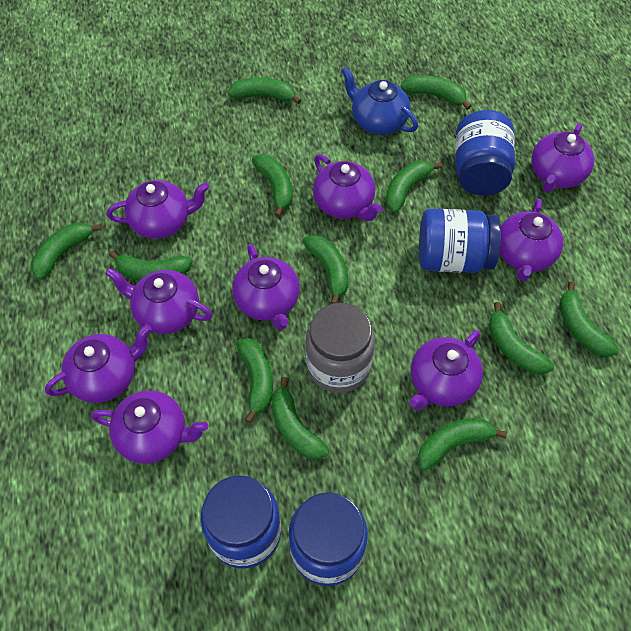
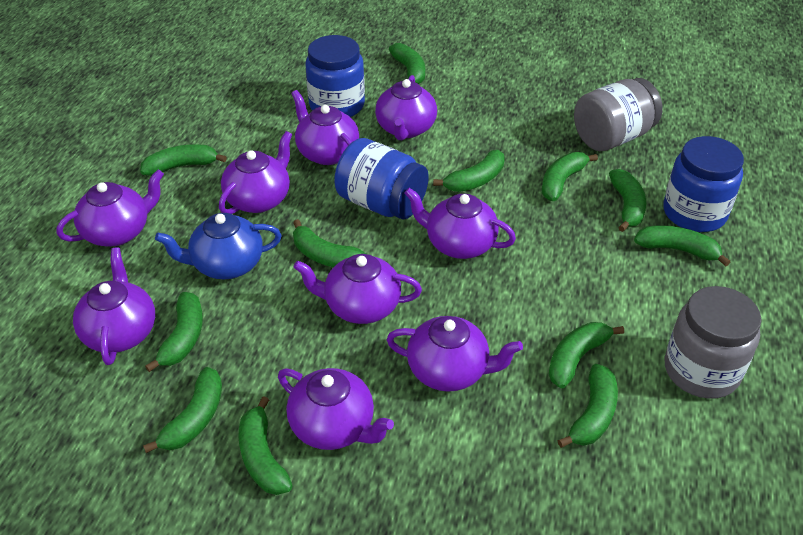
blue jar: [201,475,281,569] [289,492,368,586] [419,209,501,273] [455,110,515,196] = 4 -> [306,35,365,117] [334,138,429,219] [663,136,744,232] = 3
grey jar: [305,303,375,393] = 1 -> [574,78,663,151] [665,286,762,399] = 2

